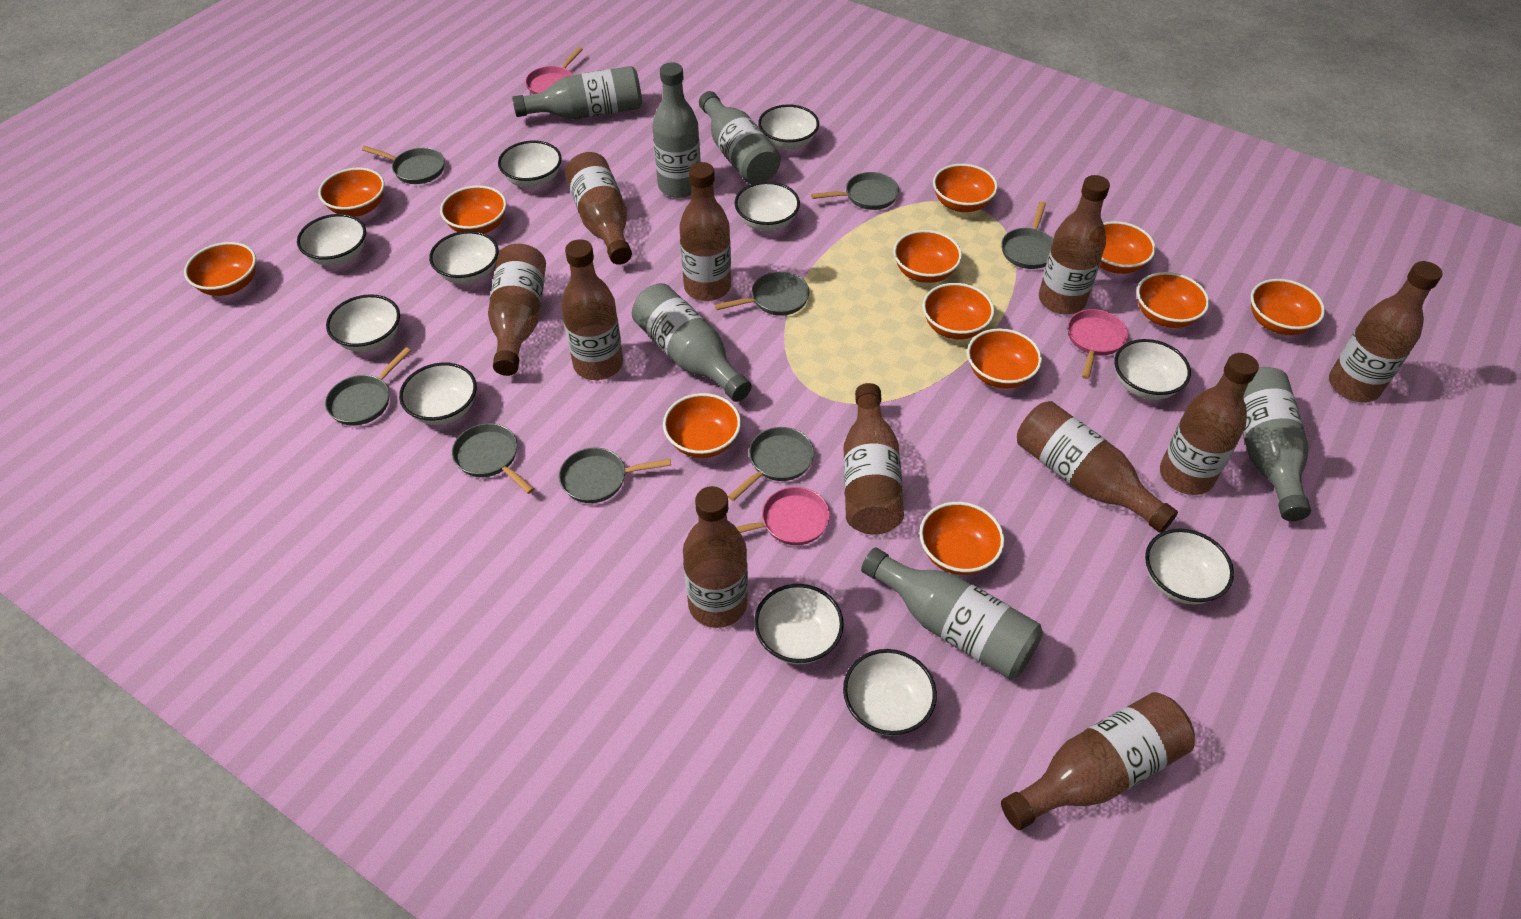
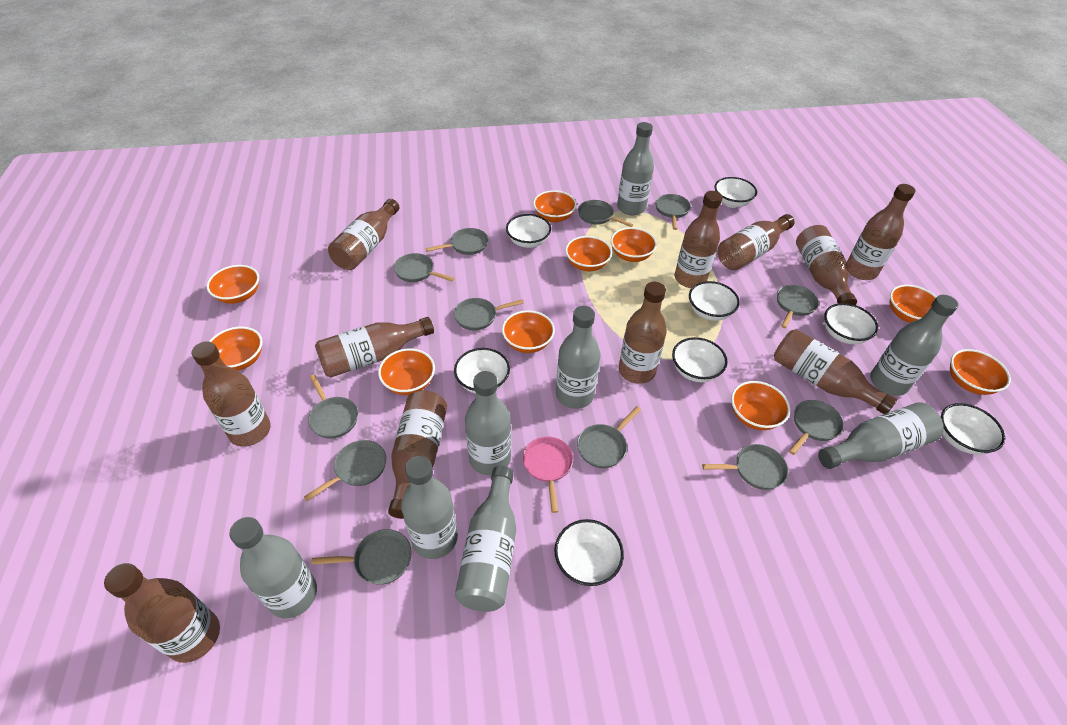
grey bottle: [512,66,642,119] [632,283,752,402] [652,62,701,198] [699,91,781,184] [861,547,1043,679] [1243,367,1311,521] = 6 -> [229,517,317,618] [401,456,458,559] [455,466,516,612] [465,371,511,475] [556,306,600,409] [617,122,654,215] [818,402,944,469] [870,295,958,396] = 8
grey pan: [325,347,411,426] [362,146,445,184] [452,423,534,494] [559,448,671,503] [715,272,809,316] [728,427,814,501] [811,172,899,210] [1001,201,1053,269] = 8 -> [304,440,386,501] [308,374,358,439] [311,529,412,585] [394,253,455,282] [425,228,488,255] [454,298,524,330] [577,406,641,468] [578,200,633,227] [655,194,691,230] [702,444,788,490] [777,285,819,328] [789,400,844,455] = 12
orange bowl: [184,242,256,296] [318,168,385,216] [440,185,507,233] [663,393,741,458] [893,230,962,283] [919,502,1004,575] [922,283,994,339] [933,164,998,212] [967,328,1042,389] [1099,221,1156,274] [1137,272,1209,328] [1251,279,1325,335] = 12 -> [207,265,259,304] [209,327,262,371] [378,349,435,395] [502,310,555,353] [533,190,577,223] [565,236,612,271] [611,227,657,262] [731,381,790,430] [890,285,937,323] [950,349,1011,395] = 10
pink pan: [525,47,583,94] [736,487,830,545] [1068,309,1128,379] = 3 -> [523,436,573,513] = 1
white bowl: [297,214,366,266] [326,294,400,352] [399,362,477,425] [429,231,499,284] [498,141,562,188] [734,181,800,231] [754,584,844,664] [758,105,819,150] [843,649,937,736] [1114,339,1191,400] [1145,529,1234,605] = 11 -> [454,348,510,394] [506,214,551,248] [554,519,624,586] [672,337,727,382] [689,281,740,321] [715,177,757,208] [824,303,878,344] [941,403,1005,455] = 8

